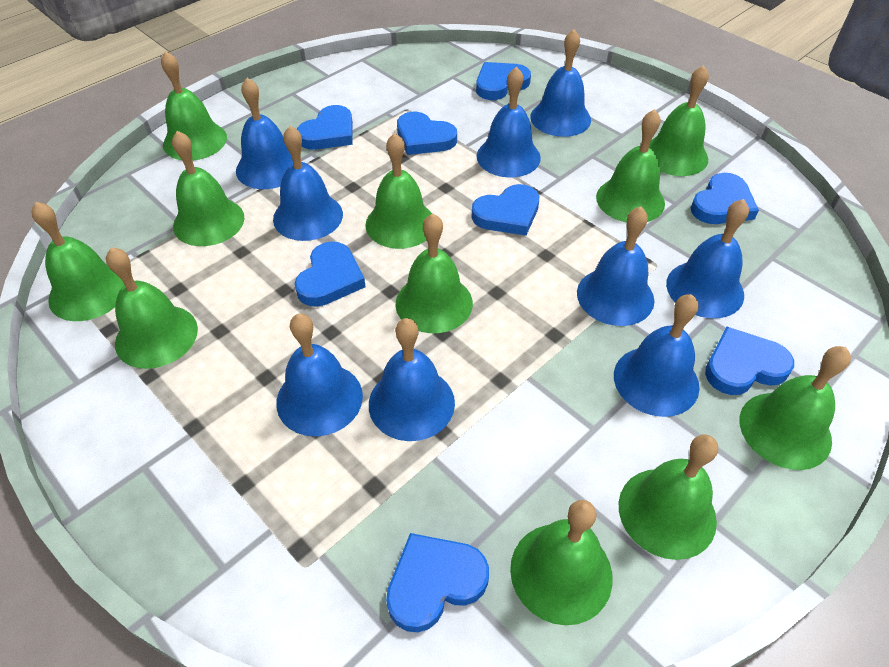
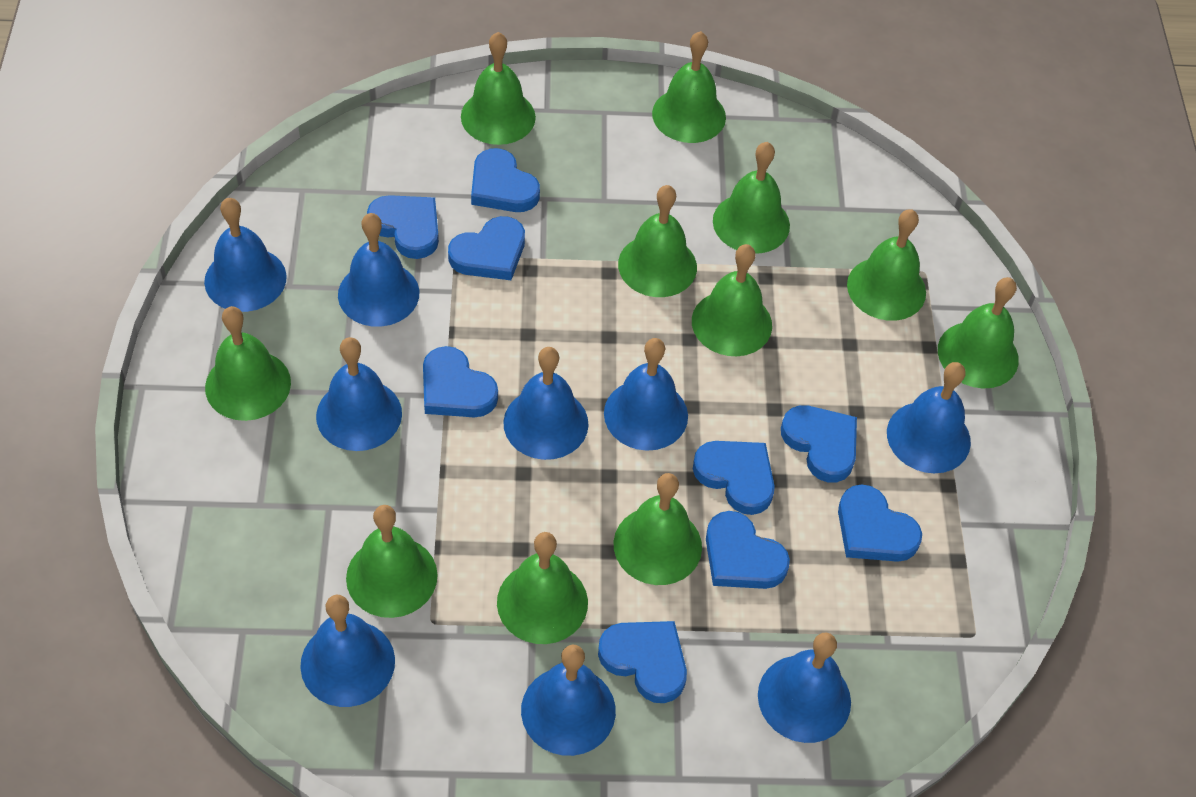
blue heart: [294,242,366,307] [297,105,353,150] [386,533,489,632] [397,112,457,155] [472,184,539,236] [476,62,531,100] [691,173,759,224] [705,327,794,395] = 8 -> [367,195,439,259] [423,346,498,417] [448,216,525,280] [471,148,540,212] [598,621,687,703] [693,441,775,515] [706,511,790,589] [781,405,857,482] [838,484,922,562] = 9

